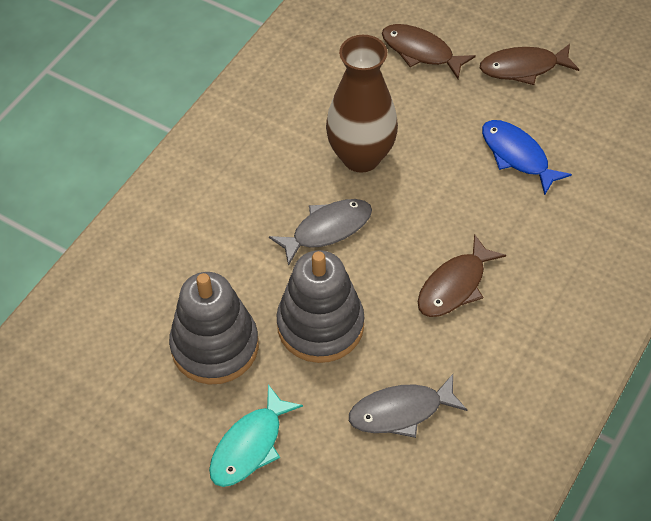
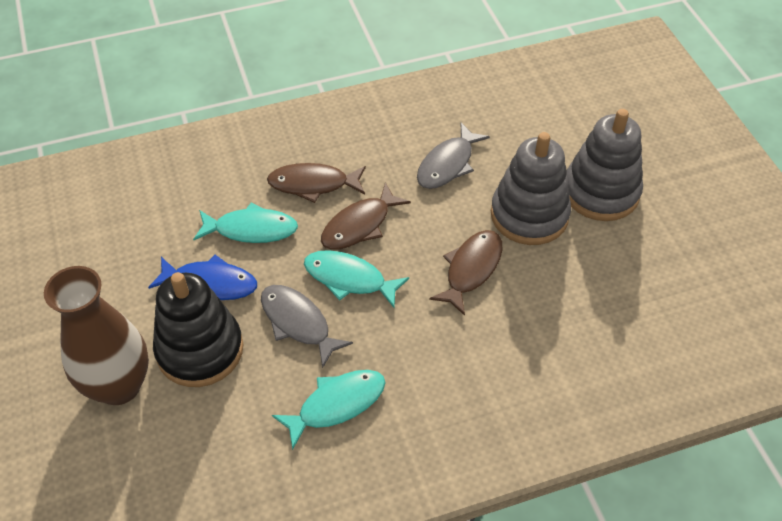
black stacking toy: none = 0 -> [153,272,243,387] = 1
turquoise fish: [209,384,303,487] = 1 -> [193,203,298,243] [272,370,386,450] [304,250,409,308] = 3

